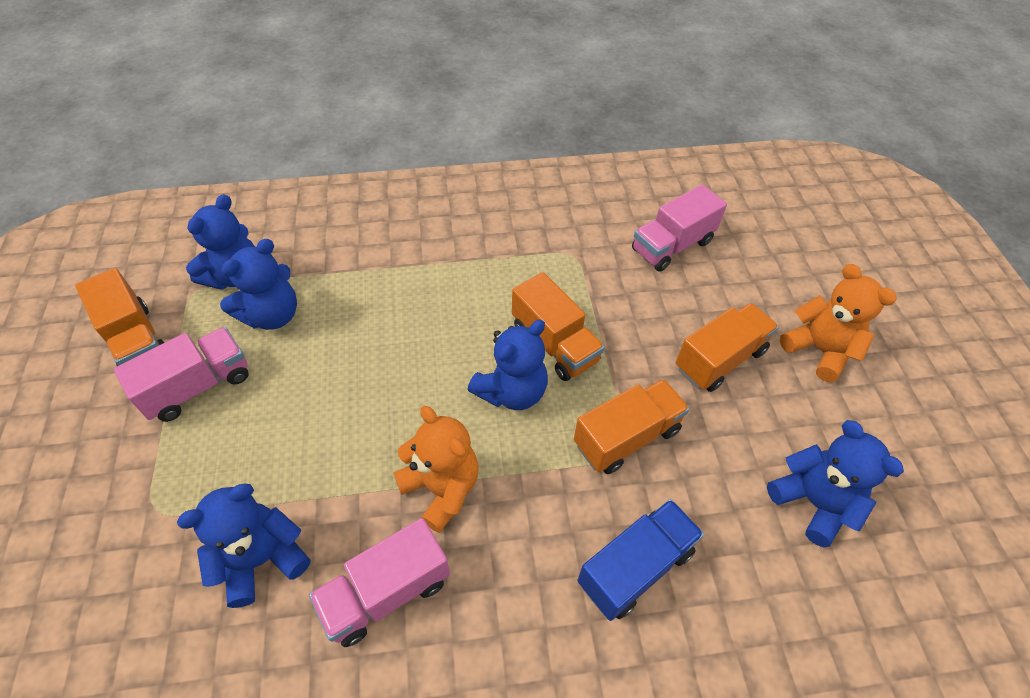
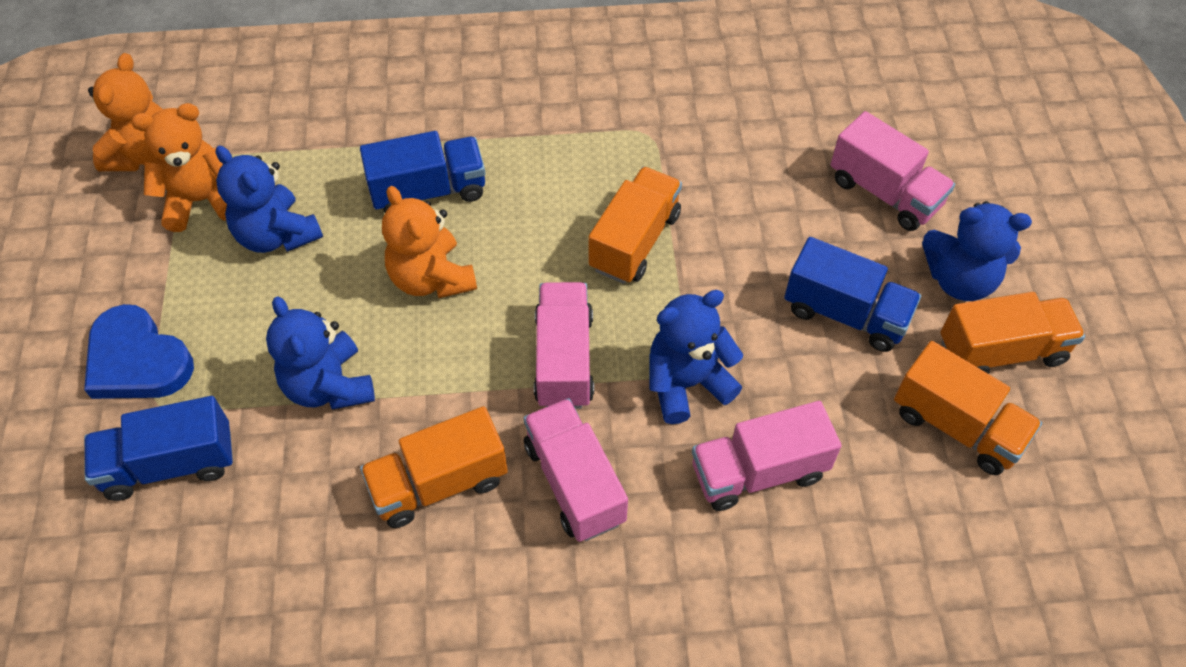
blue heart: none = 0 -> [84,304,194,399] = 1
blue teddy bear: [177,484,310,608] [186,194,255,290] [220,239,297,330] [468,319,548,410] [767,420,904,548] = 5 -> [215,146,323,253] [266,297,375,410] [649,290,743,424] [922,201,1032,301] = 4
blue truck: [578,499,704,621] = 1 -> [84,396,233,501] [360,131,486,213] [784,237,921,352] = 3
orange teddy bear: [393,406,479,533] [780,264,897,382] = 2 -> [88,53,162,171] [131,103,227,232] [382,186,477,298] = 3
pink truck: [114,327,249,422] [309,518,450,647] [632,185,727,272] = 3 -> [524,398,628,542] [534,282,594,409] [692,401,841,511] [830,111,955,231] = 4

